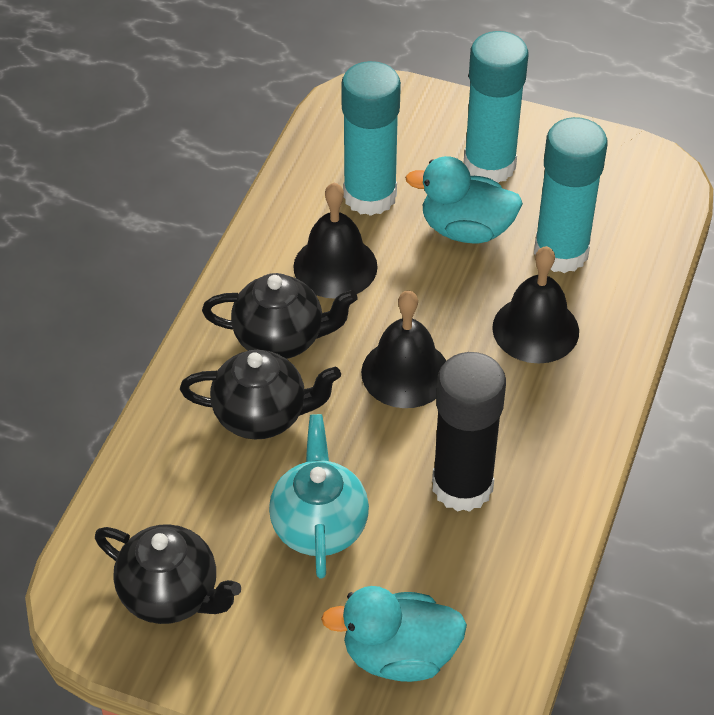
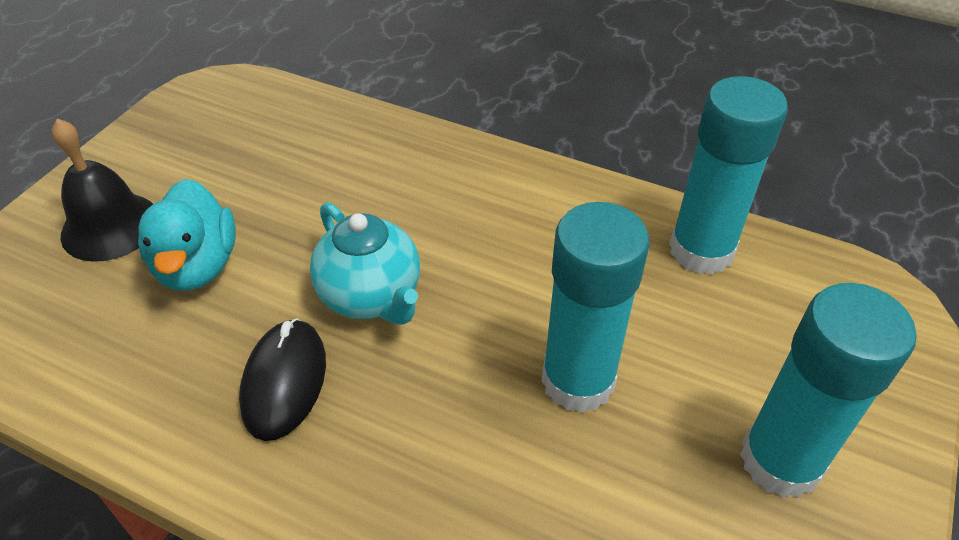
black bell: [293,182,378,299] [361,290,446,408] [492,246,579,364] = 3 -> [51,119,153,262] = 1
black glue stick: [432,352,506,512] = 1 -> none = 0
black mouse: none = 0 -> [239,318,326,441] = 1
black teapot: [95,524,241,624] [180,350,341,440] [202,273,358,359] = 3 -> none = 0
turquoise duck: [321,586,467,682] [405,156,523,244] = 2 -> [138,179,236,291] = 1

